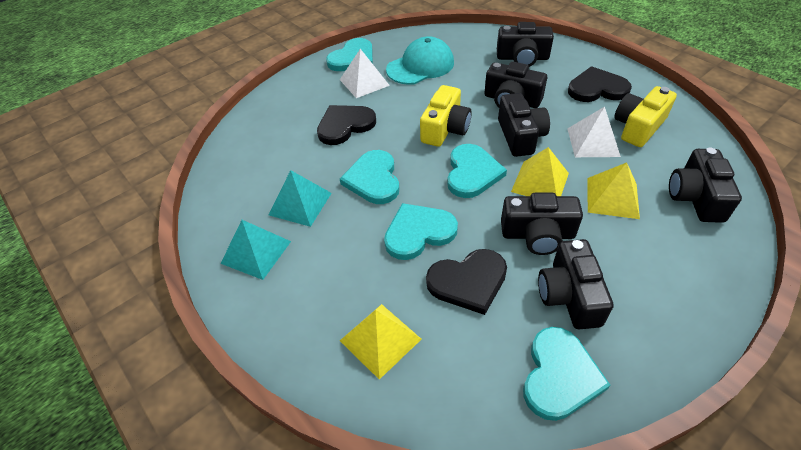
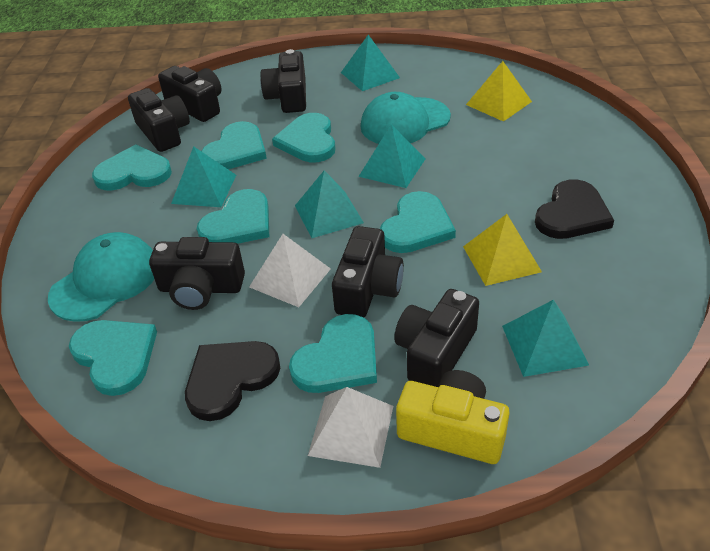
black heart: [317,105,376,145] [426,249,507,315] [568,66,632,102] = 3 -> [185,341,281,421] [535,179,614,239] = 2
turquoise cap: [386,36,454,85] = 1 -> [48,232,154,322] [361,92,451,144] = 2
turquoise heart: [326,38,373,71] [340,150,399,204] [384,203,458,260] [447,144,507,198] [523,327,610,421] = 5 -> [69,320,157,396] [92,144,172,191] [197,189,269,244] [201,121,267,169] [272,113,336,162] [289,314,377,393] [380,191,456,253] = 7
turquoise pyramid: [221,220,291,280] [269,170,331,227] = 2 -> [171,146,236,207] [295,170,364,238] [341,35,400,91] [358,124,425,188] [502,300,589,377] = 5
yellow camera: [420,85,472,147] [614,86,677,147] = 2 -> [396,370,510,464] = 1
yellow pyramid: [340,304,421,380] [511,147,569,196] [587,163,640,219] = 3 -> [463,214,542,286] [466,61,532,122] = 2

